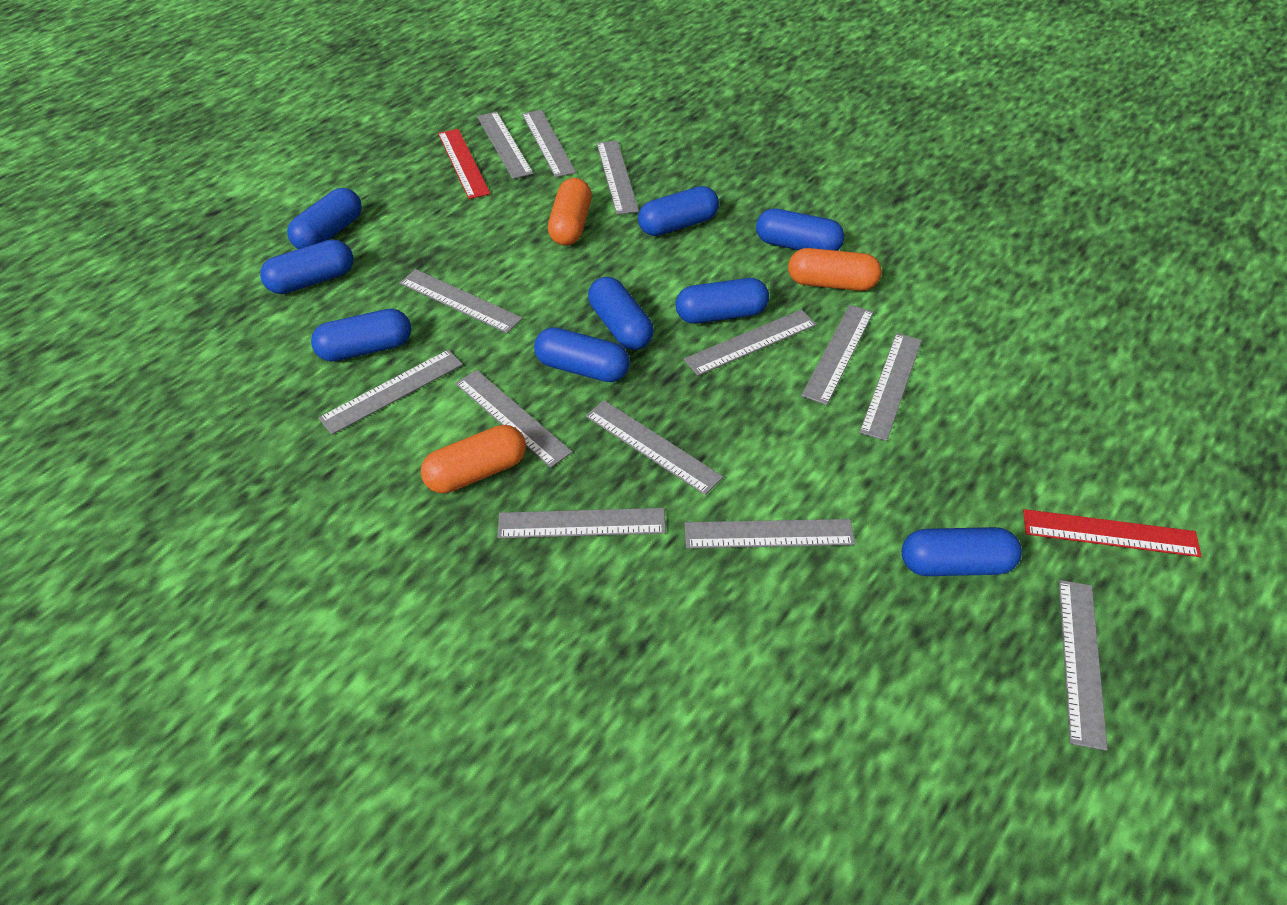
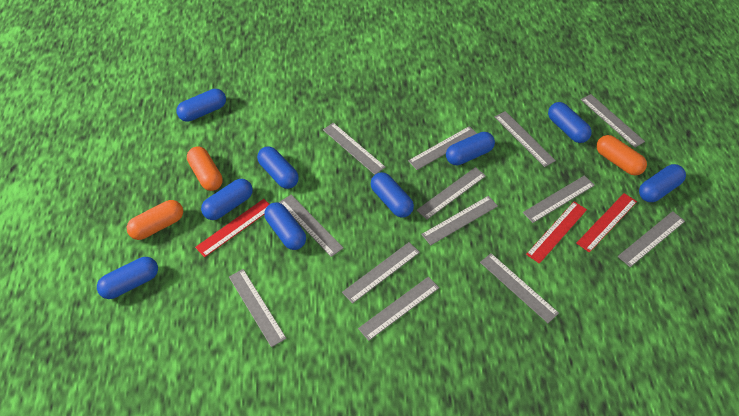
red ruler: [438,129,490,199] [1023,509,1201,557] = 2 -> [195,199,269,257] [526,201,587,264] [576,193,637,253] = 3

